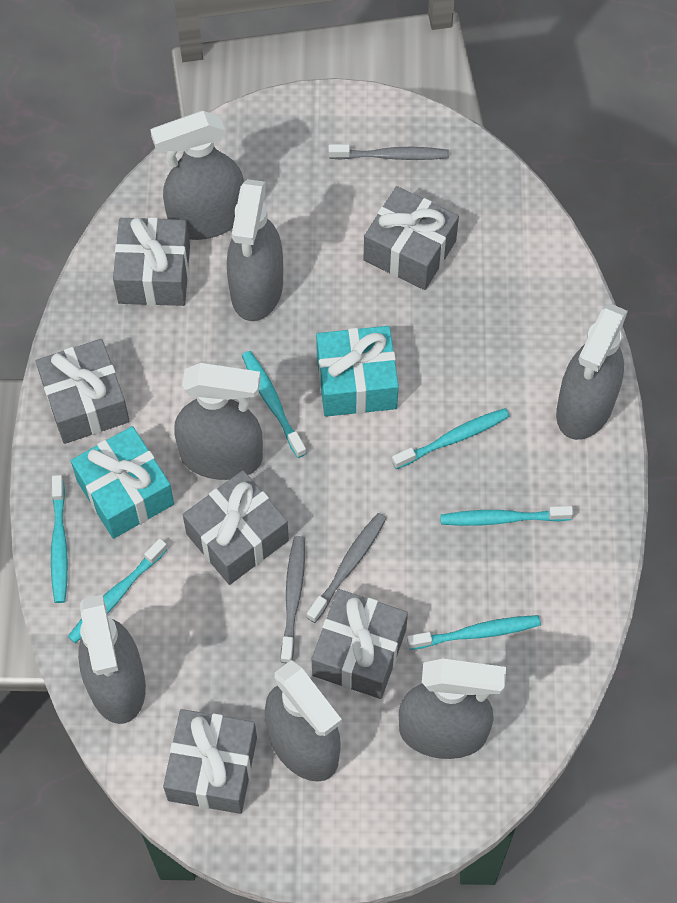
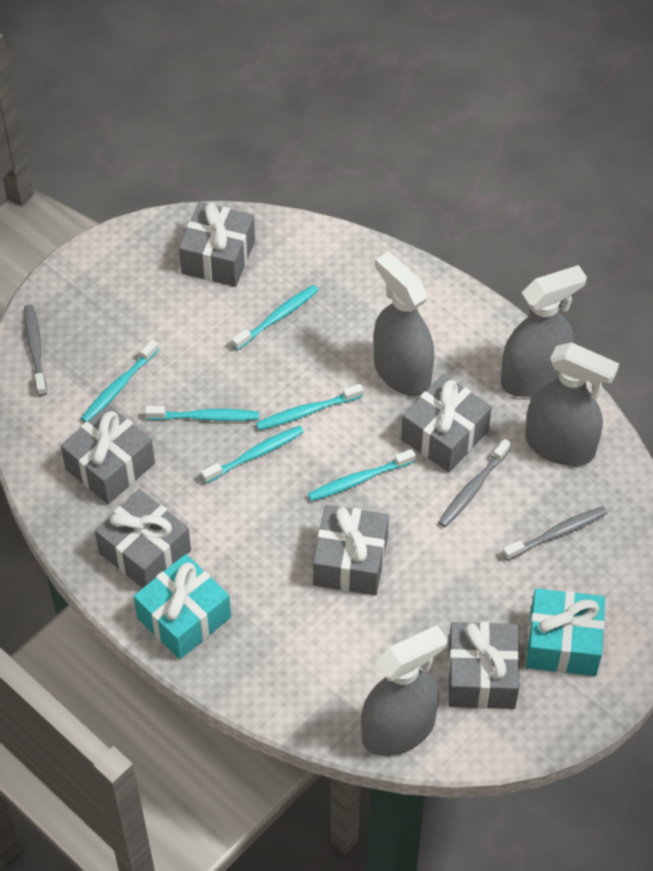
grey spray bottle: [78,595,146,724] [150,111,244,240] [174,363,263,480] [227,179,283,321] [265,660,342,781] [399,658,506,759] [556,303,628,440] = 7 -> [361,625,447,756] [373,252,434,396] [501,265,587,397] [525,342,619,466] = 4

